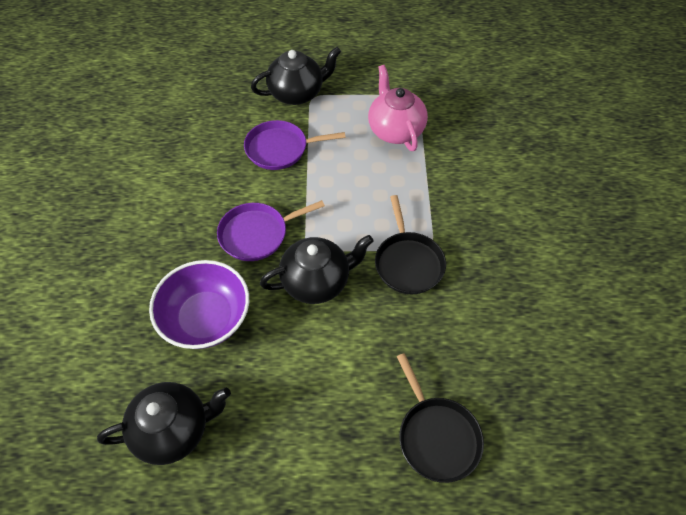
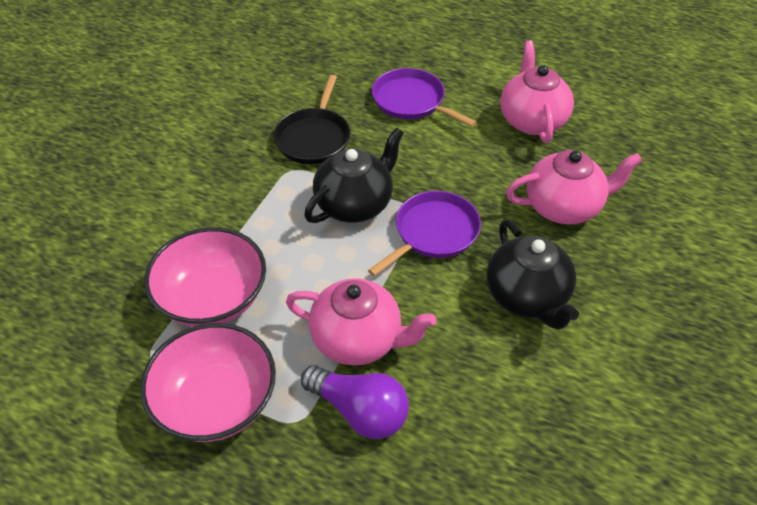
black pan: [375,195,446,294] [397,353,484,483] = 2 -> [274,75,350,164] = 1
black teapot: [97,382,231,465] [251,47,341,105] [260,235,373,304] = 3 -> [304,127,404,223] [487,220,579,330] = 2
pink bowl: none = 0 -> [140,323,276,442] [144,227,266,327] = 2
pink teapot: [368,65,428,151] = 1 -> [286,278,436,365] [500,40,574,143] [506,150,642,224] = 3
purple bowl: [149,260,249,349] = 1 -> none = 0
purple light bulb: none = 0 -> [301,365,409,439] = 1

